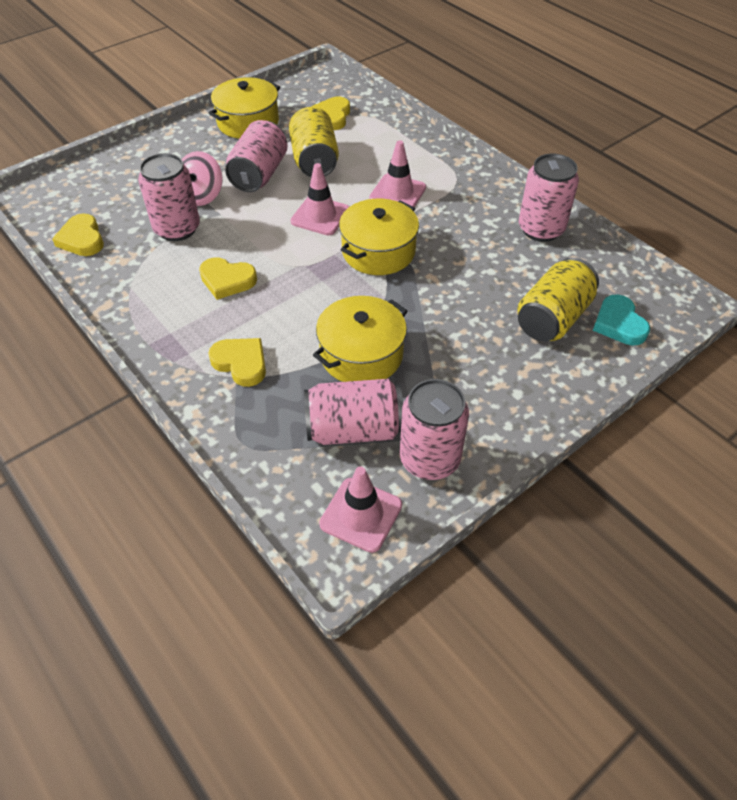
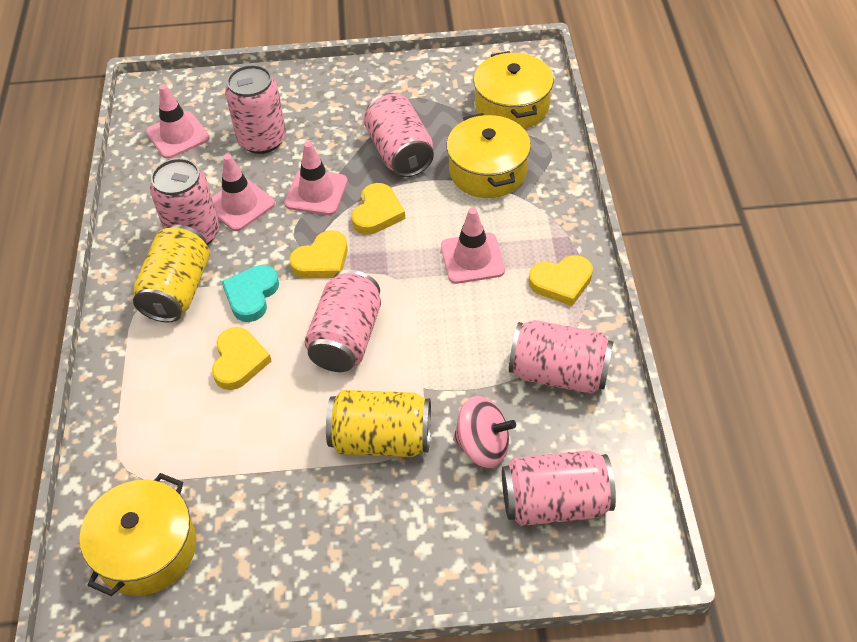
pink can: [138,153,200,241] [225,120,288,192] [304,379,403,445] [400,379,469,480] [519,154,579,242] = 5 -> [150,158,219,245] [225,65,286,154] [304,269,381,372] [364,93,434,177] [502,450,616,526] [509,320,613,394] = 6
pink traffic cone: [290,163,349,235] [319,466,402,553] [369,140,426,207] = 3 -> [146,84,210,159] [212,154,275,231] [284,142,348,215] [441,208,505,284] = 4

